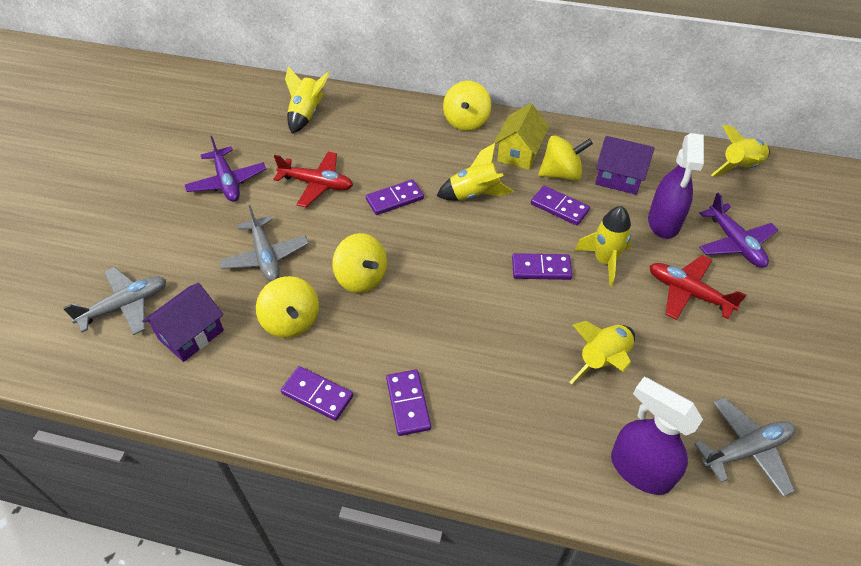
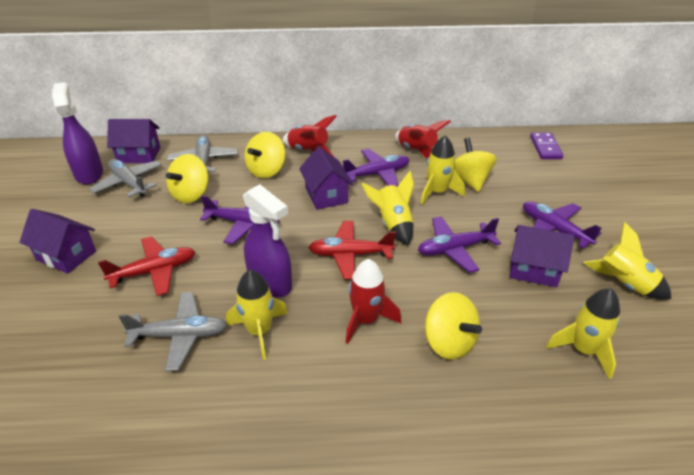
purple domino: [281,366,353,421] [366,179,424,215] [386,370,431,436] [512,253,572,280] [531,186,590,225] = 5 -> [530,132,563,159] = 1
purple house: [142,283,224,362] [595,136,655,195] = 2 -> [19,209,96,274] [107,119,160,163] [299,146,353,210] [510,225,574,287] = 4
purple plane: [185,136,266,202] [700,193,778,268] = 2 -> [200,195,280,244] [342,149,409,187] [418,216,501,273] [523,201,601,249] = 4
red rocket: none = 0 -> [283,115,337,157] [346,259,401,344] [395,120,451,159] = 3
yellow house: [494,103,549,170] = 1 -> none = 0

